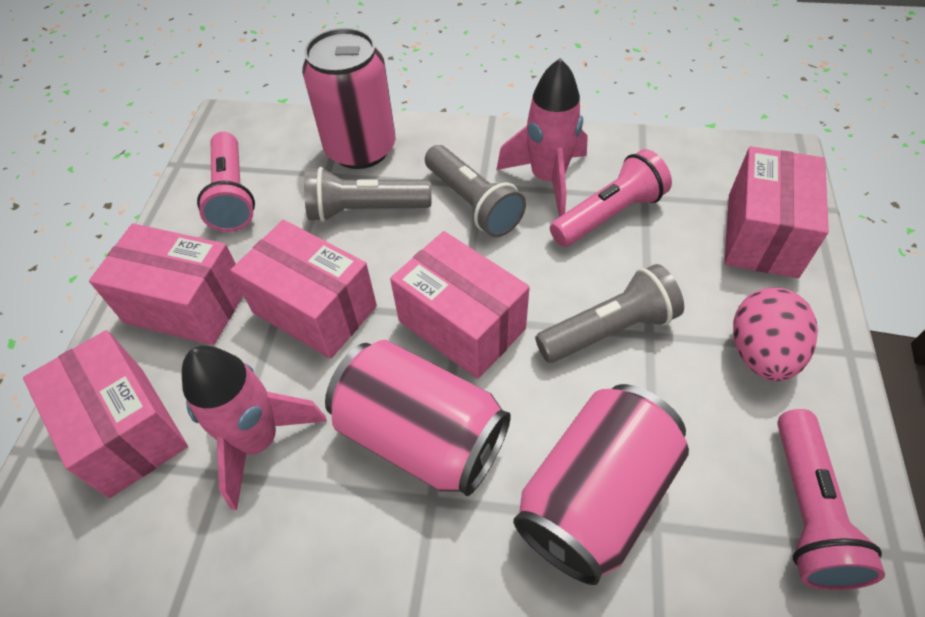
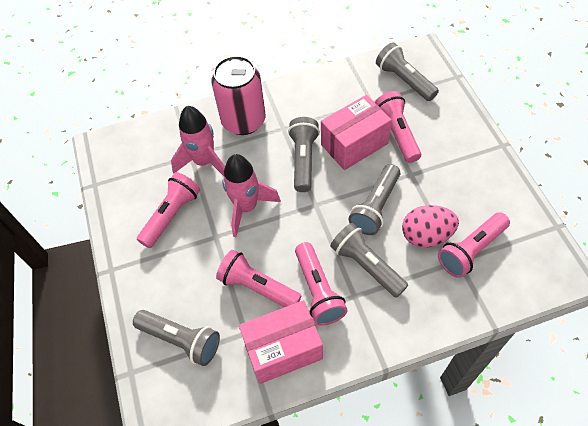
grey flashlight: [304,167,432,222] [425,145,526,237] [535,264,684,363] = 3 -> [133,310,220,366] [288,117,320,192] [330,223,408,298] [349,164,400,235] [376,42,439,101] = 5
pink box: [23,330,188,498] [89,223,243,345] [230,220,377,359] [390,231,530,379] [724,146,829,278] = 5 -> [239,300,323,384] [321,95,392,170] = 2
pink can: [302,28,395,169] [325,340,511,496] [513,384,689,585] = 3 -> [211,56,265,135] = 1
pink flashlight: [197,132,255,232] [550,149,672,247] [777,409,885,590] = 3 -> [137,172,200,248] [216,250,301,307] [295,242,348,326] [375,91,421,163] [438,212,510,278] = 5

